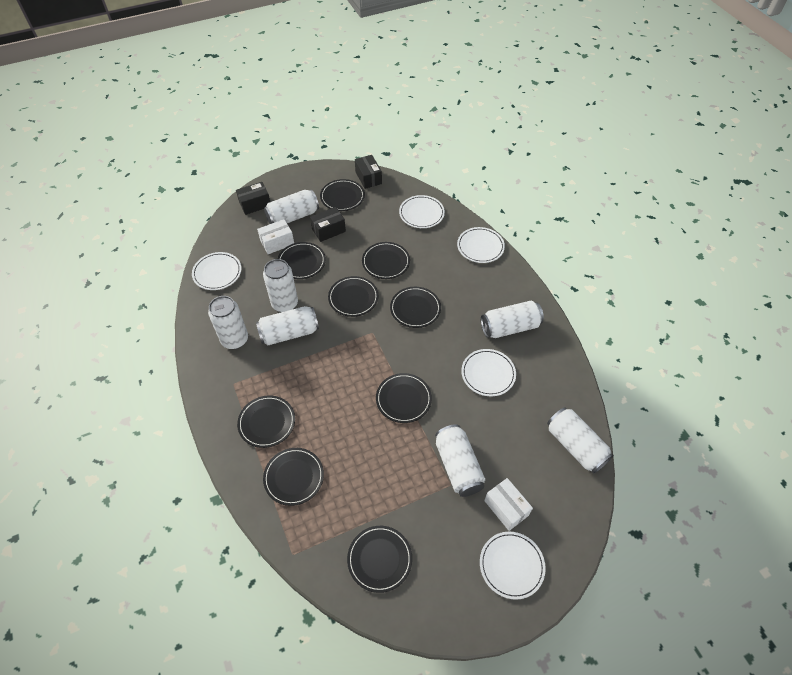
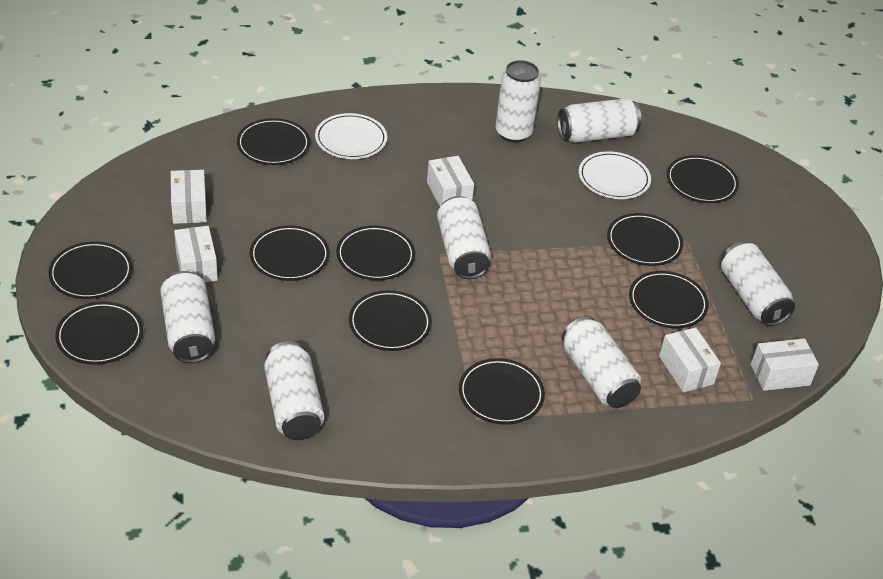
black box: [236,182,270,215] [310,207,346,242] [355,155,382,189] = 3 -> none = 0
black plate: [237,395,295,448] [263,448,324,506] [278,242,326,279] [320,179,365,211] [328,276,378,317] [347,526,412,593] [362,242,410,279] [376,373,432,423] [390,287,441,328] = 9 -> [48,241,133,299] [55,301,143,365] [237,118,310,165] [250,225,330,281] [336,225,415,280] [349,290,432,351] [459,358,545,425] [607,213,683,266] [629,271,709,328] [667,155,739,203] = 10
white box: [257,219,294,254] [484,478,533,531] = 2 -> [171,170,207,224] [174,226,218,282] [427,156,474,207] [659,327,721,392] [751,338,819,391] = 5
white plate: [192,252,241,290] [399,195,445,228] [457,227,505,263] [461,349,516,396] [480,532,546,600] = 5 -> [315,113,387,159] [579,151,651,199] = 2

